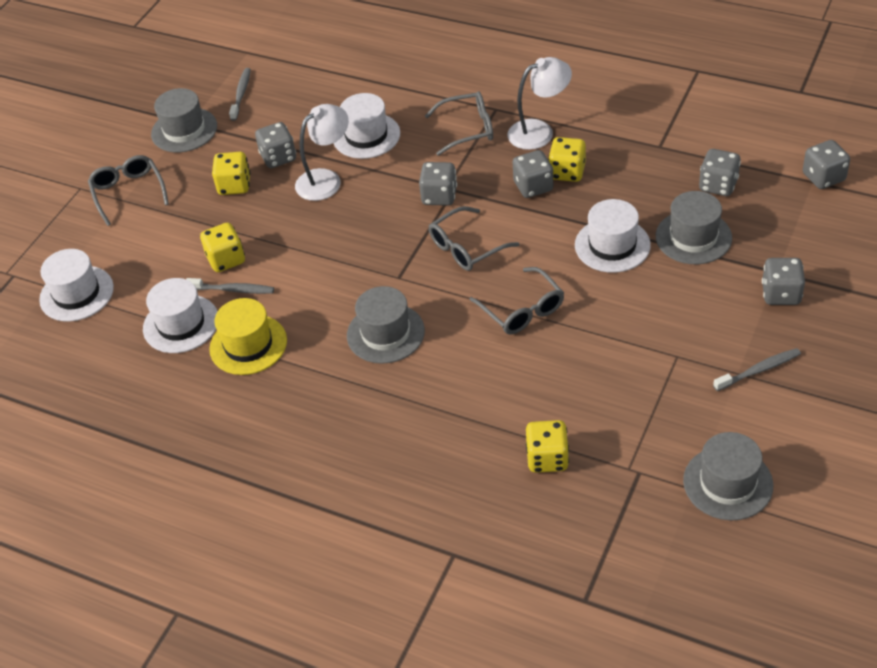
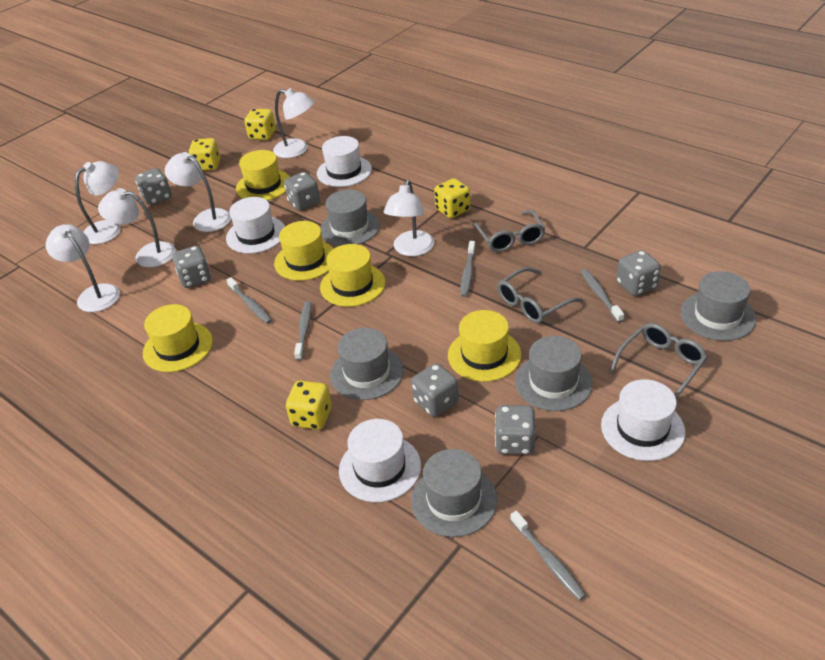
grey glasses: [88,155,169,226] [425,92,493,156] [429,206,520,271] [469,267,564,334] = 4 -> [472,210,545,252] [497,267,583,323] [610,323,708,398] = 3
grey hat: [151,88,217,152] [347,286,425,364] [656,191,732,264] [683,432,773,520] = 4 -> [320,190,380,246] [330,328,404,400] [411,449,497,537] [515,336,593,411] [680,271,756,341] = 5
grey toothbrush: [186,278,274,294] [229,68,251,121] [713,348,801,391] = 3 -> [226,277,272,324] [294,301,312,361] [461,241,476,297] [510,511,586,601] [580,269,624,323] = 5
white lamp: [295,104,349,201] [507,57,572,150] = 2 -> [46,224,120,312] [75,161,121,244] [98,188,176,267] [165,152,231,232] [273,88,314,158] [384,180,435,256] = 6
yellow hat: [209,298,287,375] = 1 -> [143,304,213,372] [236,150,290,201] [274,221,334,281] [320,244,386,307] [448,310,521,382] = 5

